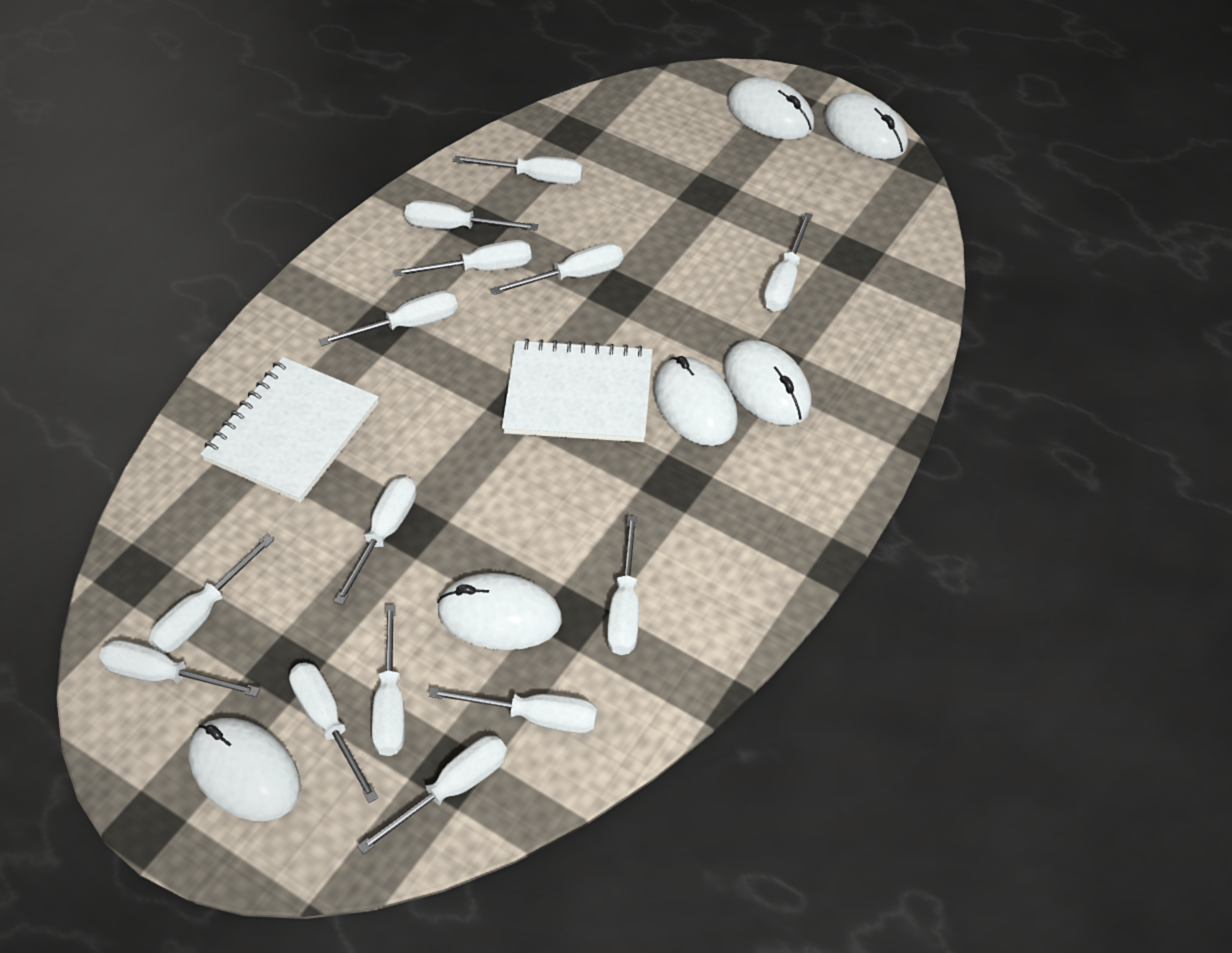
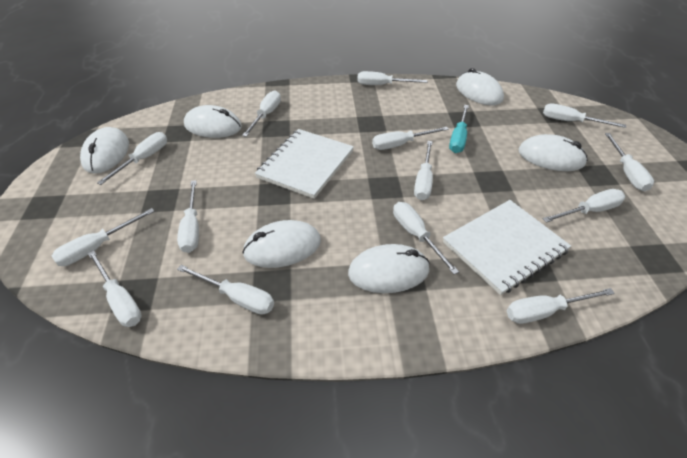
turquoise screwdriver: none = 0 -> [449,105,469,153] = 1

